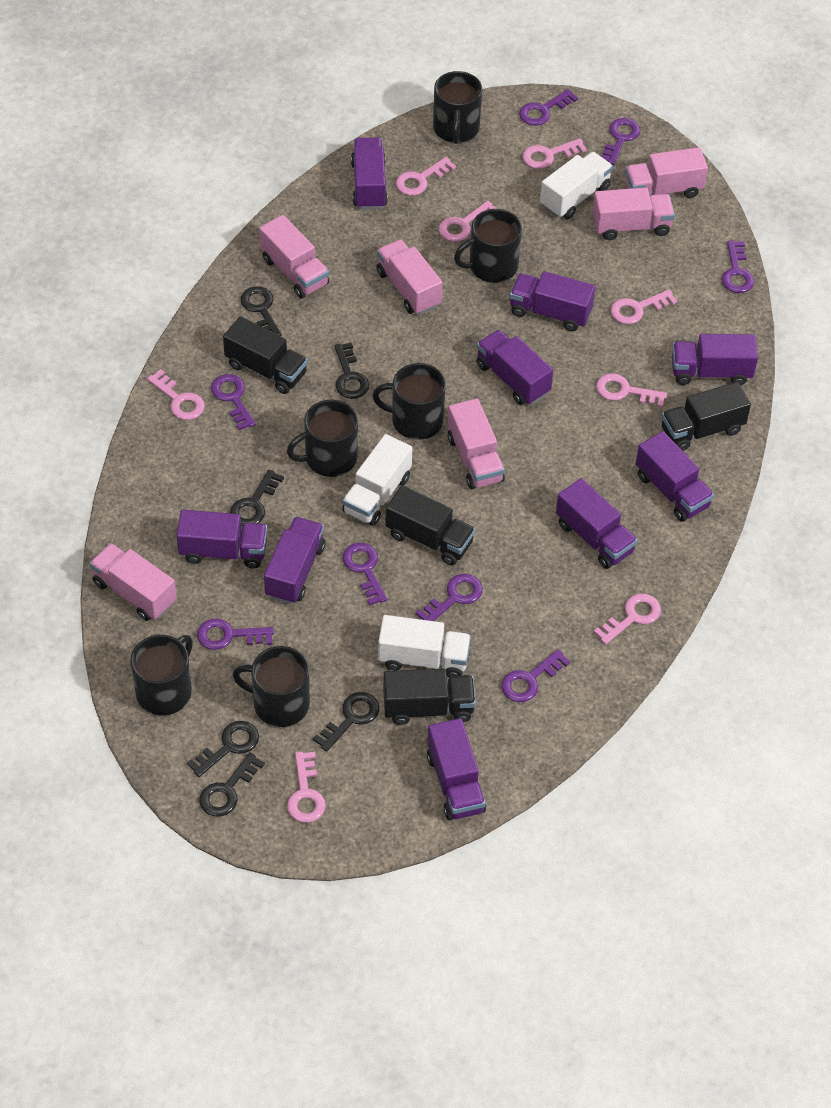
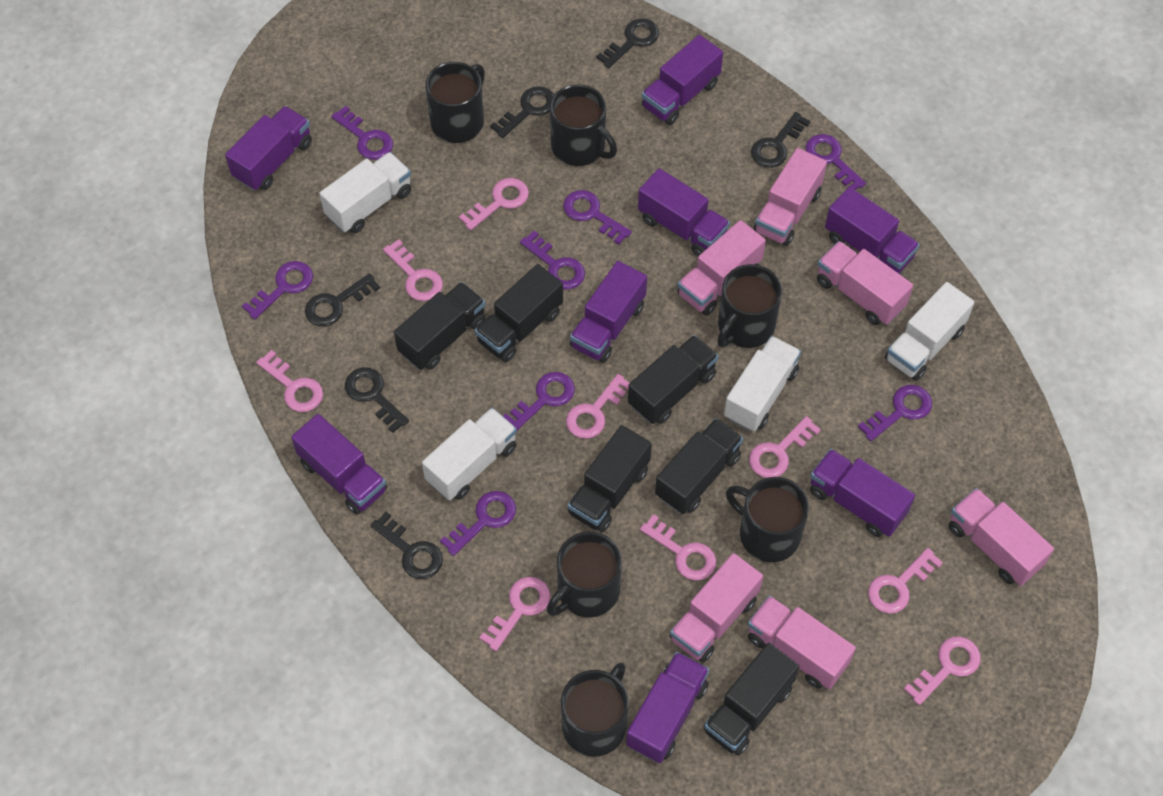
black truck: [223,316,308,394] [383,669,476,725] [385,485,475,565] [661,382,751,451] = 4 -> [394,282,485,370] [475,264,563,362] [568,425,652,532] [628,335,718,424] [655,418,743,514] [703,643,800,756] = 6
pink key: [147,369,205,420] [287,752,326,823] [396,157,456,196] [439,201,497,242] [523,138,587,169] [594,594,661,645] [596,373,667,407] [611,289,677,324] = 8 -> [256,350,323,412] [383,239,443,301] [459,178,529,230] [479,577,550,651] [566,374,629,439] [640,514,716,581] [749,416,821,478] [868,548,943,614] [904,636,981,705] = 9
purple truck: [176,510,267,569] [264,517,325,604] [351,137,388,209] [427,718,486,820] [476,330,553,405] [510,271,596,331] [556,478,638,569] [636,431,714,522] [672,334,758,385] = 9 -> [225,106,312,191] [291,414,387,515] [570,261,647,363] [626,652,709,763] [638,168,730,257] [642,35,723,125] [810,449,915,537] [825,187,920,273] = 8
white truck: [342,434,412,526] [378,615,471,677] [540,152,613,219] = 3 -> [320,152,411,233] [422,408,517,501] [724,336,801,431] [885,282,975,381] = 4

